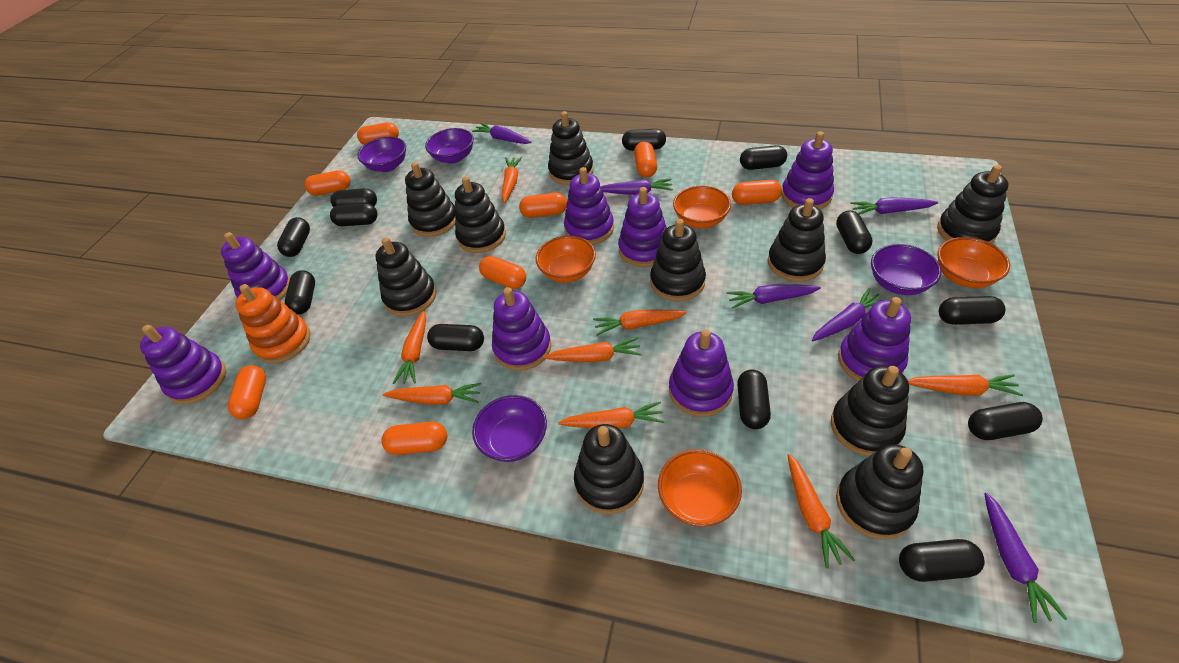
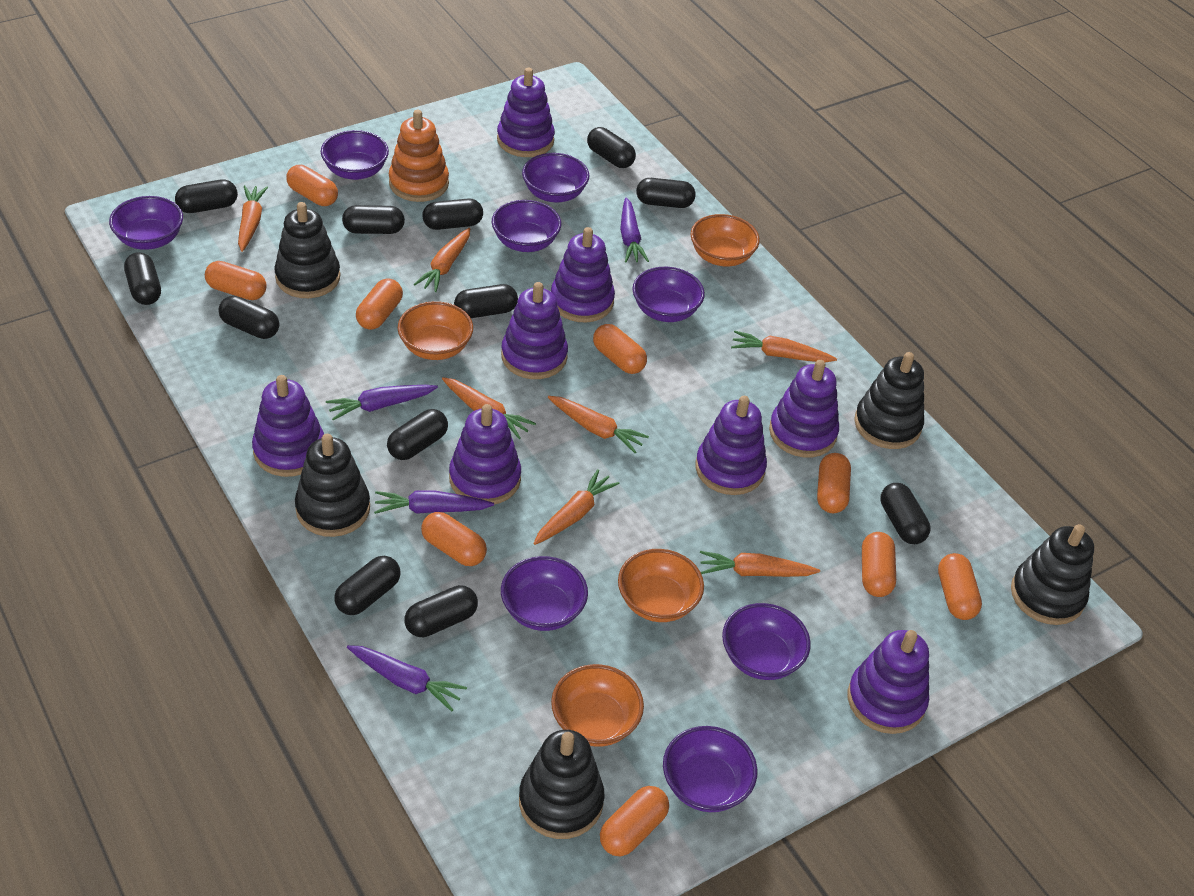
black stacking toy: [375,237,437,316] [405,162,456,237] [455,176,506,253] [548,111,594,185] [574,424,644,514] [650,219,706,301] [768,198,826,282] [831,366,909,456] [836,444,923,540] [937,165,1009,243] = 10 -> [274,202,340,298] [295,434,370,537] [519,730,605,839] [854,352,924,449] [1011,524,1094,625] = 5
orange capsule: [228,365,266,419] [304,170,350,196] [357,122,399,145] [381,422,447,455] [479,256,526,289] [519,193,567,218] [634,142,657,178] [732,180,782,205] = 8 -> [205,261,266,300] [286,165,338,206] [356,278,403,330] [421,512,487,566] [593,324,647,374] [600,786,669,856] [817,453,851,513] [862,532,896,597] [938,553,982,620] = 9
orange carrot: [383,383,481,405] [393,310,426,384] [501,157,522,203] [544,337,642,362] [558,401,665,428] [593,310,687,336] [788,454,855,568] [908,374,1023,396] = 8 -> [238,186,268,252] [414,228,470,292] [442,377,536,439] [533,469,620,545] [548,396,649,453] [700,551,820,577] [731,331,837,362] = 7
purple bowl: [357,137,406,172] [425,128,474,164] [472,395,547,462] [871,244,941,295] = 4 -> [109,196,183,250] [321,130,389,180] [492,200,561,252] [501,556,588,631] [522,153,590,202] [632,267,705,322] [663,726,757,812] [722,603,811,680] = 8
purple carrot: [472,123,532,144] [601,179,673,195] [726,284,821,309] [812,288,883,341] [850,197,938,215] [984,493,1067,623] = 6 -> [326,385,438,420] [347,645,467,712] [374,491,494,514] [620,198,649,262] = 4

